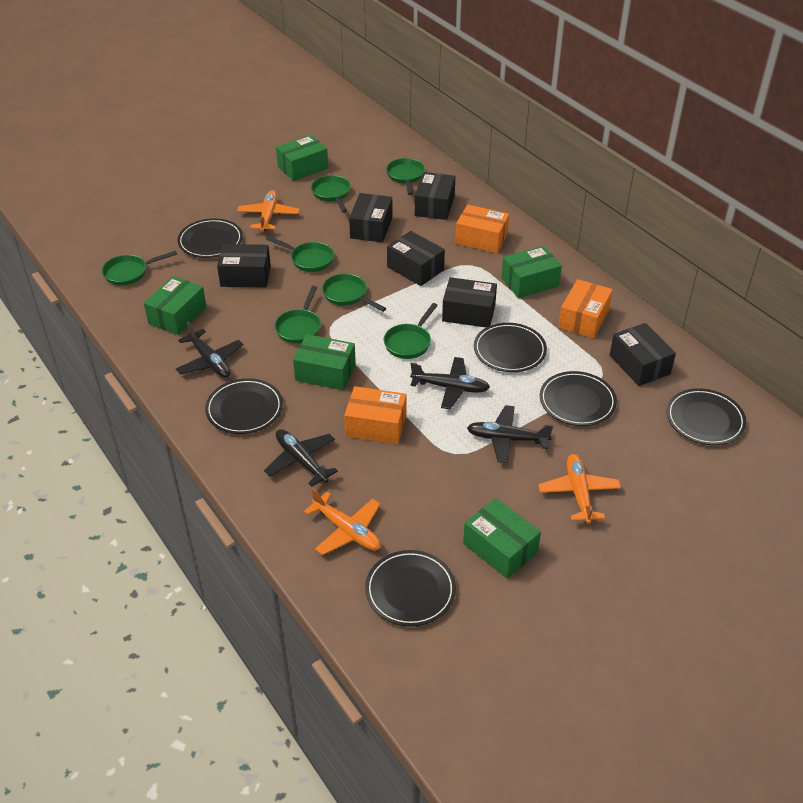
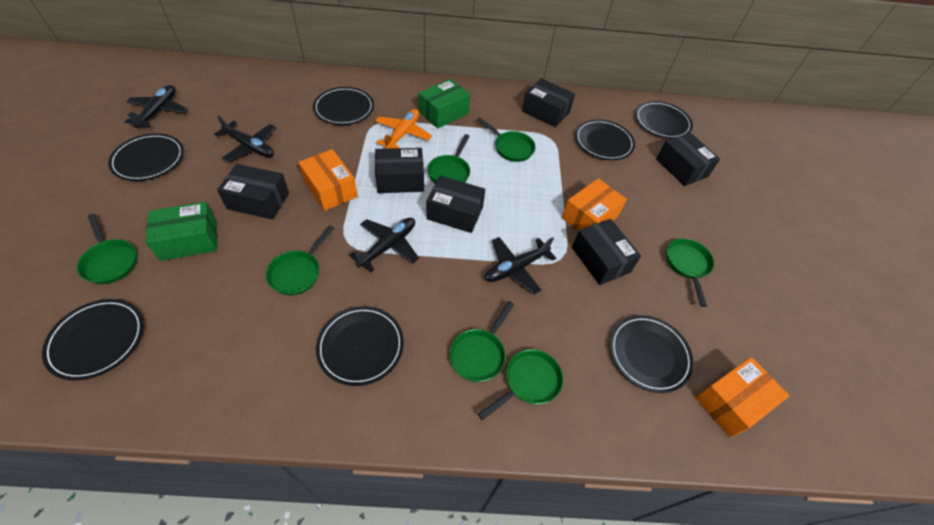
black plate: [177,218,243,258] [205,378,283,434] [365,550,456,627] [474,323,547,372] [540,371,617,426] [667,388,746,445] = 6 -> [42,299,144,381] [108,133,184,181] [313,87,374,125] [316,306,404,386] [575,119,635,160] [610,315,693,393] [635,101,693,139] = 7
green box: [144,276,207,335] [276,135,328,181] [293,334,356,390] [463,498,541,579] [501,246,562,298] = 5 -> [145,202,217,261] [418,79,470,129] = 2
orange plane: [237,190,299,232] [304,488,381,555] [538,454,621,524] = 3 -> [375,109,432,149] = 1

